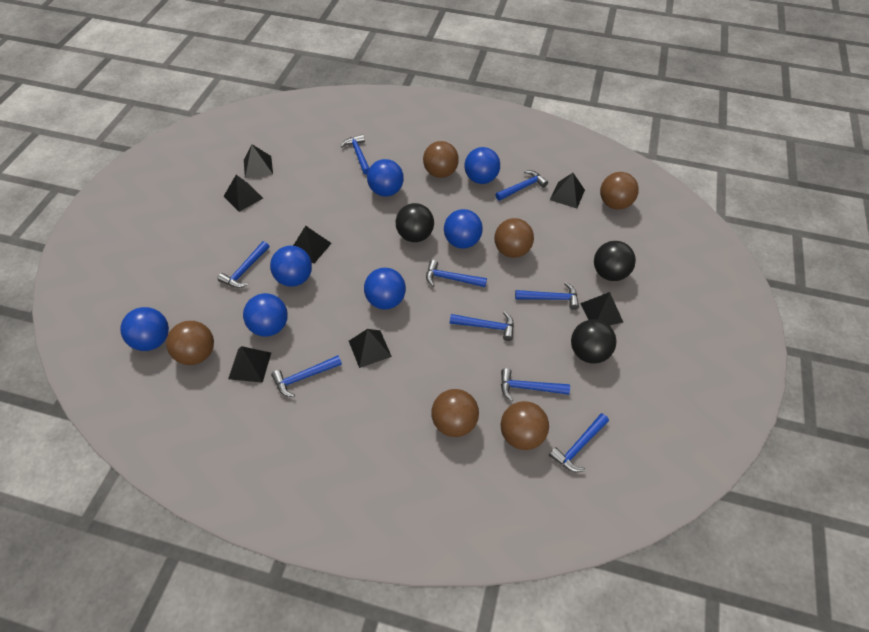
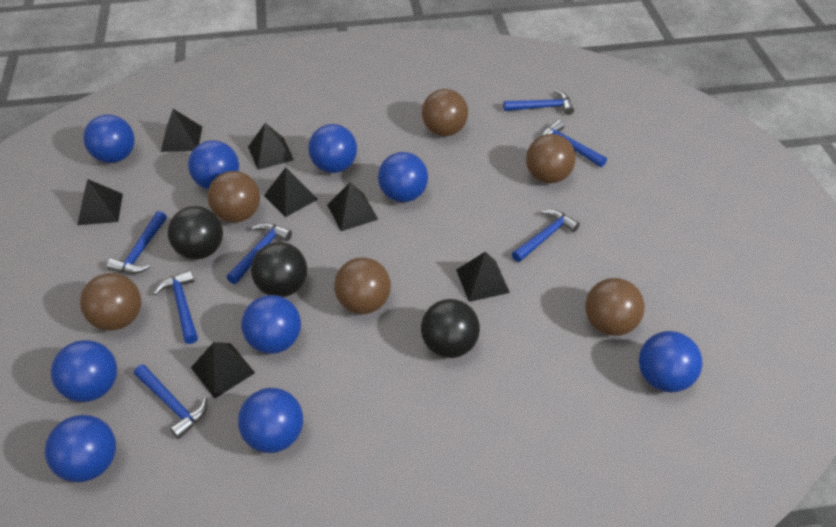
blue ball: [120,307,169,351] [243,293,288,337] [270,246,312,287] [364,268,406,309] [367,159,404,197] [444,209,483,249] [464,147,500,184] = 7 -> [45,415,116,482] [51,340,117,402] [83,114,135,163] [188,140,239,190] [238,388,303,453] [241,295,301,354] [308,124,357,173] [378,152,428,202] [639,331,703,392] = 9
blue hammer: [218,241,269,288] [271,355,342,397] [341,134,369,175] [426,260,487,287] [450,312,514,341] [495,170,548,201] [501,368,570,401] [515,282,579,310] [549,413,609,472] = 9 -> [107,211,167,274] [134,364,207,439] [153,270,198,344] [226,223,292,284] [503,90,574,115] [512,210,580,262] [541,120,607,167] = 7

